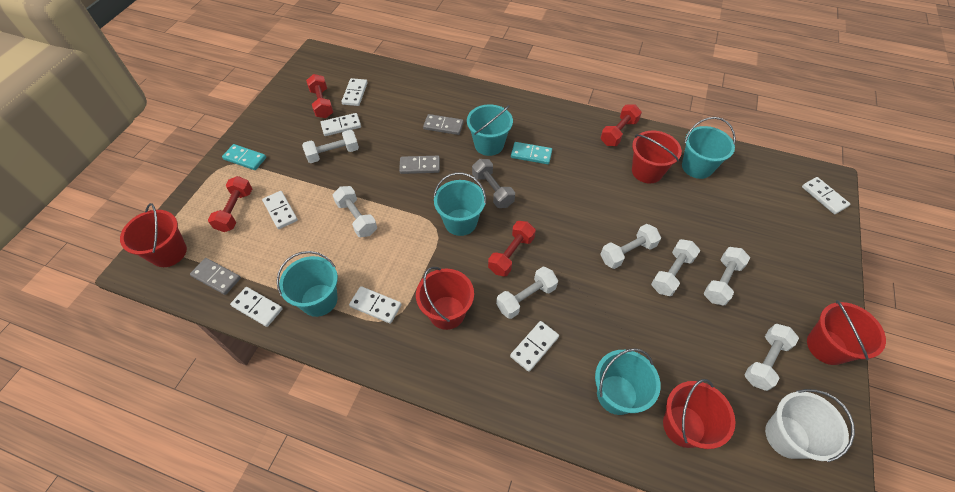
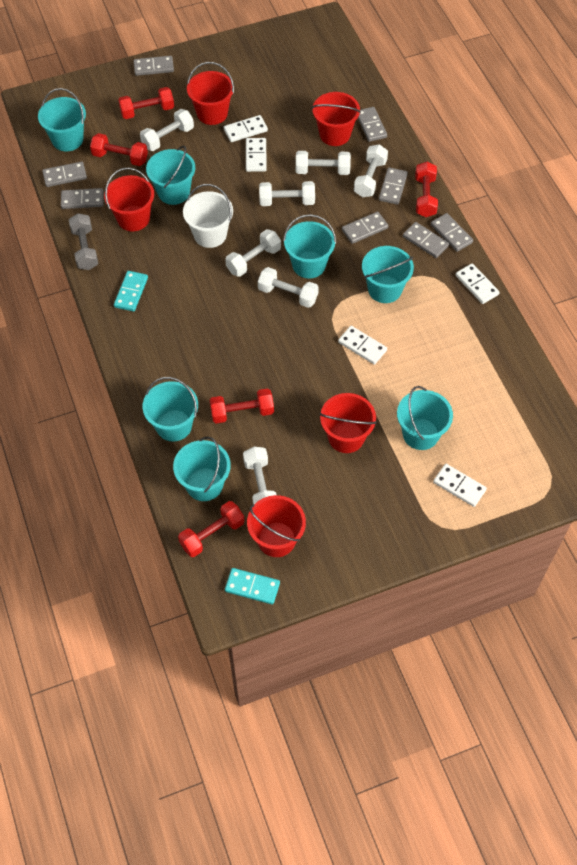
grey domino: [190,258,241,295] [399,156,440,174] [423,114,464,135] = 3 -> [42,162,87,187] [61,188,104,209] [134,56,174,76] [342,212,388,244] [358,107,387,142] [379,167,408,205] [403,222,449,258] [431,213,473,252] = 8
red dumbbell: [208,176,252,232] [306,74,333,118] [488,221,536,277] [601,104,642,146] = 4 -> [90,133,148,166] [118,87,174,119] [178,501,245,557] [210,388,274,423] [415,162,438,217] = 5
turquoise bucket: [277,251,338,317] [434,172,486,236] [467,104,513,156] [595,348,661,415] [682,117,736,179] = 5 -> [38,88,86,151] [143,377,198,441] [146,146,195,205] [173,436,231,501] [283,214,336,278] [362,246,414,303] [397,386,453,450] = 7
white domino: [230,287,283,327] [262,191,298,229] [320,113,361,136] [341,78,368,106] [349,286,402,324] [510,321,559,372] [802,177,850,214] = 7 -> [224,115,268,142] [246,138,267,172] [338,326,387,365] [433,464,487,507] [456,263,500,304] = 5

